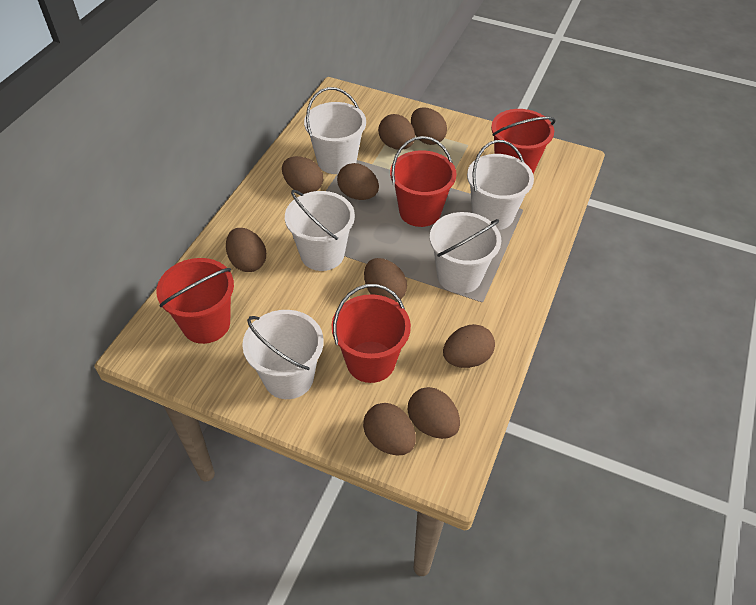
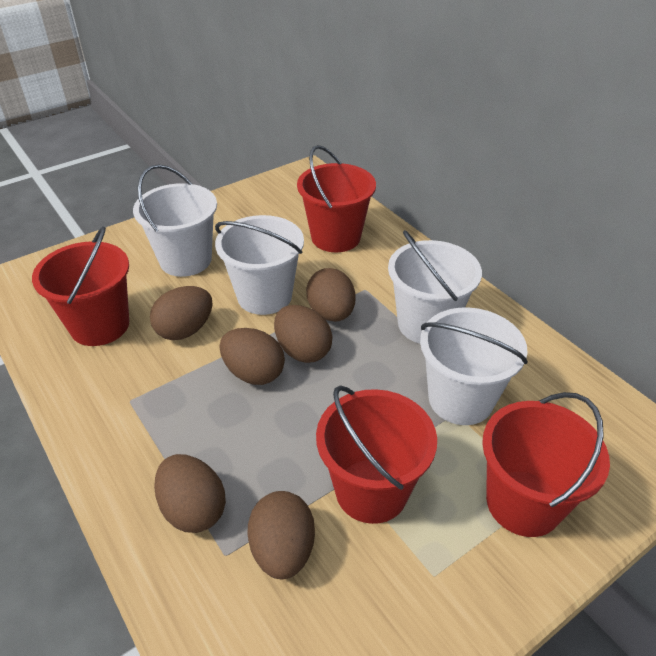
brown egg: [226,228,266,272] [282,156,323,194] [337,163,379,200] [363,403,416,455] [364,258,407,302] [378,114,415,150] [408,387,460,439] [411,108,447,145] [443,324,495,368] = 9 -> [150,286,213,340] [154,454,226,533] [220,328,285,385] [248,491,315,579] [274,305,333,363] [306,268,355,322] = 6
white bucket: [242,310,324,399] [285,190,355,271] [304,87,366,174] [430,212,502,294] [467,140,534,230] = 5 -> [133,164,217,277] [215,215,304,315] [388,230,482,343] [420,307,528,425] = 4

